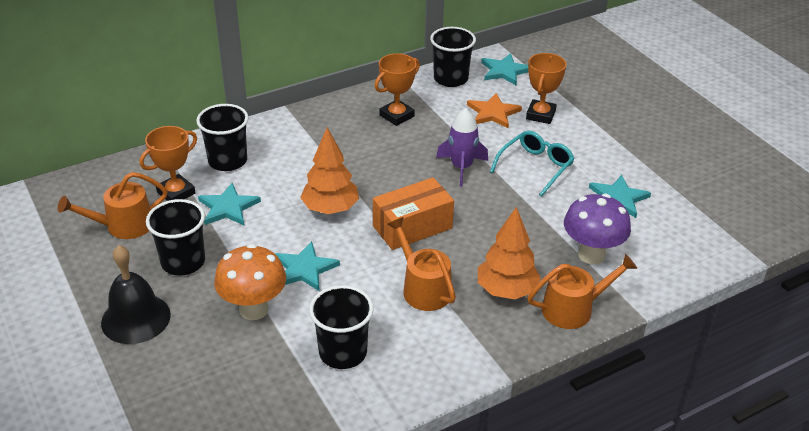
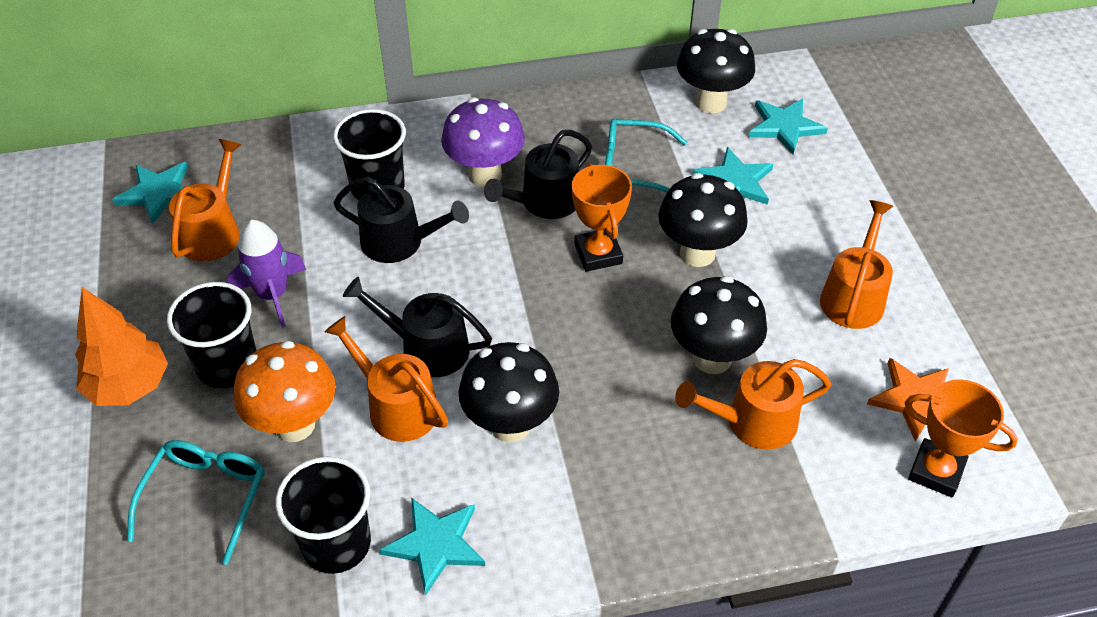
black bell: [101,245,171,344] = 1 -> none = 0
black cup: [146,199,205,276] [196,104,249,171] [309,285,374,369] [430,27,476,87] = 4 -> [167,282,257,388] [275,457,371,574] [333,109,406,200] = 3
black mushroom: none = 0 -> [459,342,559,443] [658,173,748,267] [671,276,767,374] [677,29,755,113] = 4
black watering can: none = 0 -> [333,177,469,263] [343,277,492,377] [484,130,592,219] = 3
orange box: [373,177,454,250] = 1 -> none = 0
orange tree: [300,128,359,214] [478,207,541,299] = 2 -> [75,287,168,406] = 1
orange trophy: [140,126,197,201] [375,53,420,126] [526,53,566,124] = 3 -> [572,163,632,272] [905,379,1018,497] = 2
orange watering can: [58,172,167,239] [387,217,456,311] [527,254,638,329] = 3 -> [169,139,242,262] [324,316,448,442] [675,359,831,450] [820,200,893,329] = 4
turquoise glasses: [490,131,575,197] = 1 -> [127,440,265,565] [605,118,687,193] = 2

